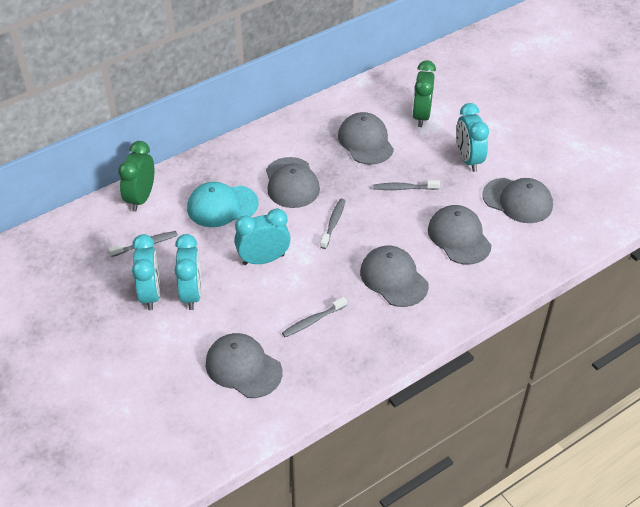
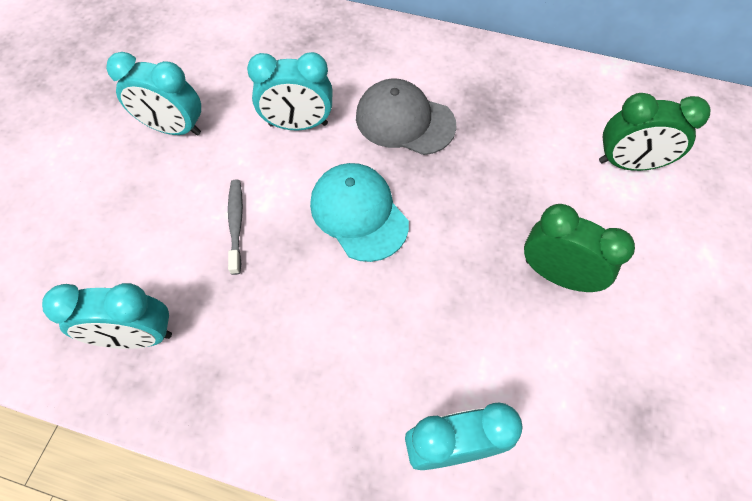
grey cap: [206,333,282,398] [266,157,320,208] [338,112,394,165] [360,245,429,307] [428,205,492,264] [482,178,553,223] = 6 -> [356,79,456,155] = 1
grey toothbrush: [109,231,178,257] [282,297,347,337] [320,199,345,249] [373,180,440,190] = 4 -> [228,179,243,275] = 1

